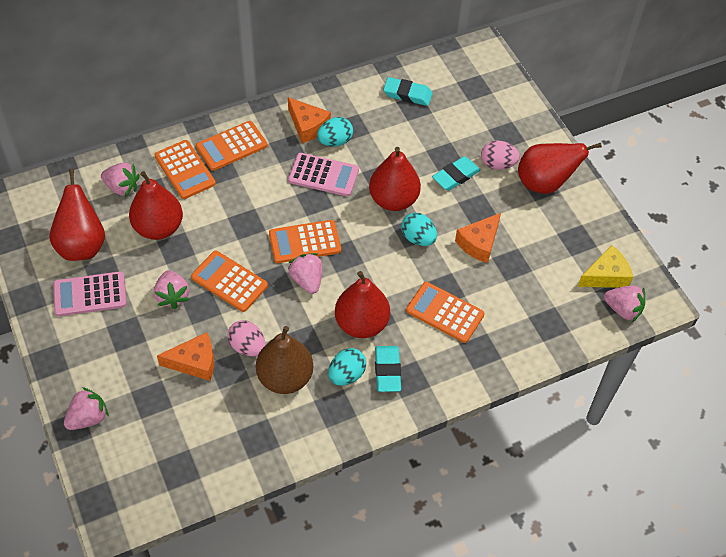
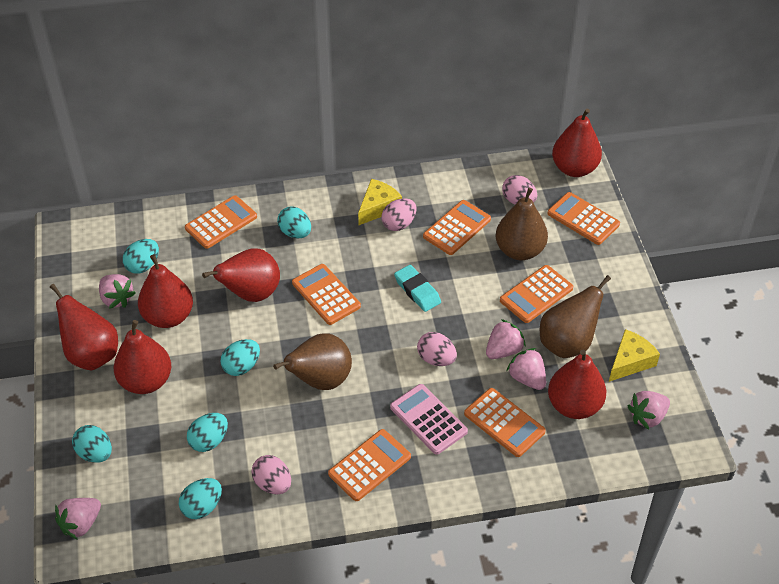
brown pear: [256,326,313,394] = 1 -> [273,333,352,390] [496,187,548,260] [540,275,611,358] = 3
orange calculator: [154,140,216,199] [191,251,268,312] [196,121,267,171] [269,220,341,263] [406,282,485,343] = 5 -> [185,195,257,249] [292,264,361,325] [328,429,411,501] [423,200,491,255] [464,388,546,457] [500,265,573,323] [547,192,620,245] = 7
orange cheese: [157,332,214,381] [288,97,331,143] [455,213,501,263] = 3 -> none = 0
pink calculator: [53,271,127,316] [288,153,359,197] = 2 -> [390,384,468,455] = 1
pink egg: [227,320,265,356] [481,140,520,170] = 2 -> [251,455,291,494] [381,198,417,231] [417,332,457,366] [502,175,537,205] = 4
red pear: [49,169,105,261] [129,171,183,240] [335,271,390,338] [369,147,421,211] [518,143,602,194] = 5 -> [50,284,118,370] [114,320,171,394] [138,254,193,328] [202,248,280,302] [548,350,606,419] [552,108,602,177] = 6
turquoise egg: [317,117,353,147] [328,348,366,386] [401,213,437,246] = 3 -> [72,425,112,463] [123,239,159,274] [179,478,222,519] [187,413,228,452] [220,339,260,376] [277,207,311,238] = 6
turquoise eraser: [375,346,401,392] [383,77,433,106] [432,156,481,191] = 3 -> [394,265,441,312] = 1
yellow cheese: [577,245,633,288] = 1 -> [358,179,402,225] [609,329,660,382] = 2

